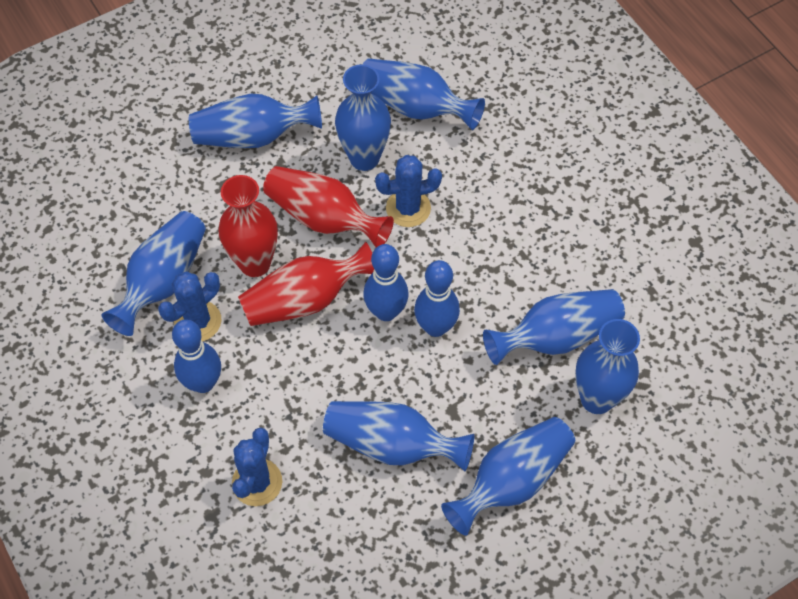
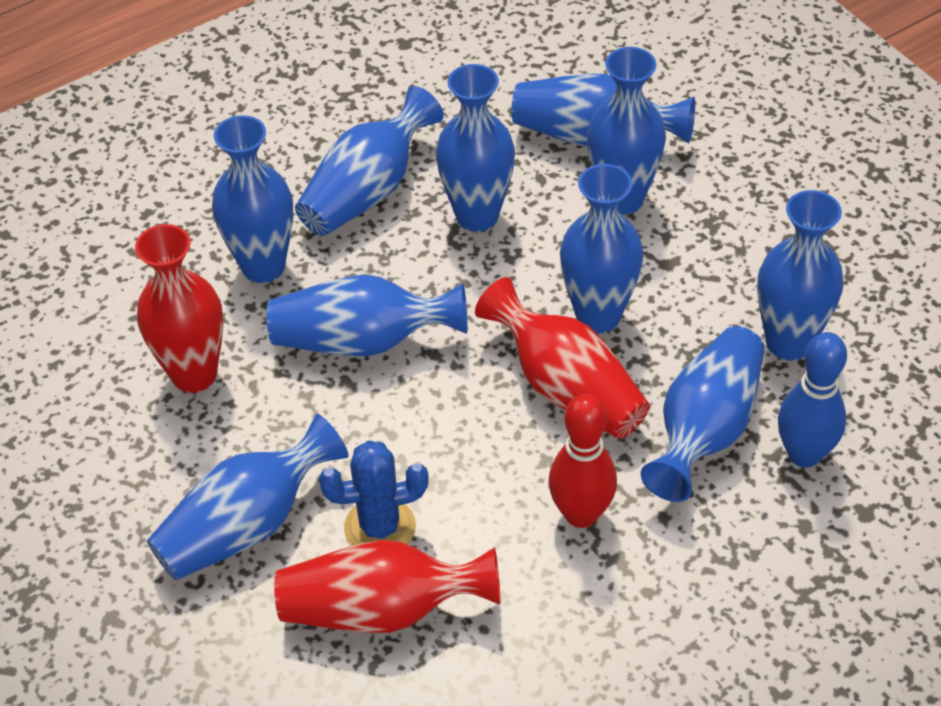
blue bowling pin: [172,319,221,393] [363,244,408,321] [414,260,460,337] = 3 -> [778,332,847,468] = 1
blue cactus: [158,271,221,341] [232,427,282,506] [375,155,442,227] = 3 -> [319,440,429,546] = 1
blue vase: [102,211,206,336] [189,94,322,148] [323,401,474,471] [335,64,391,171] [362,58,485,130] [441,417,575,536] [483,289,625,365] [575,319,640,414] = 8 -> [147,414,349,580] [212,115,294,283] [266,275,467,356] [295,86,444,236] [436,64,515,232] [511,74,695,147] [560,164,644,333] [587,47,666,215] [641,326,765,502] [757,190,844,360] = 10
red bowling pin: none = 0 -> [548,394,617,528] = 1

